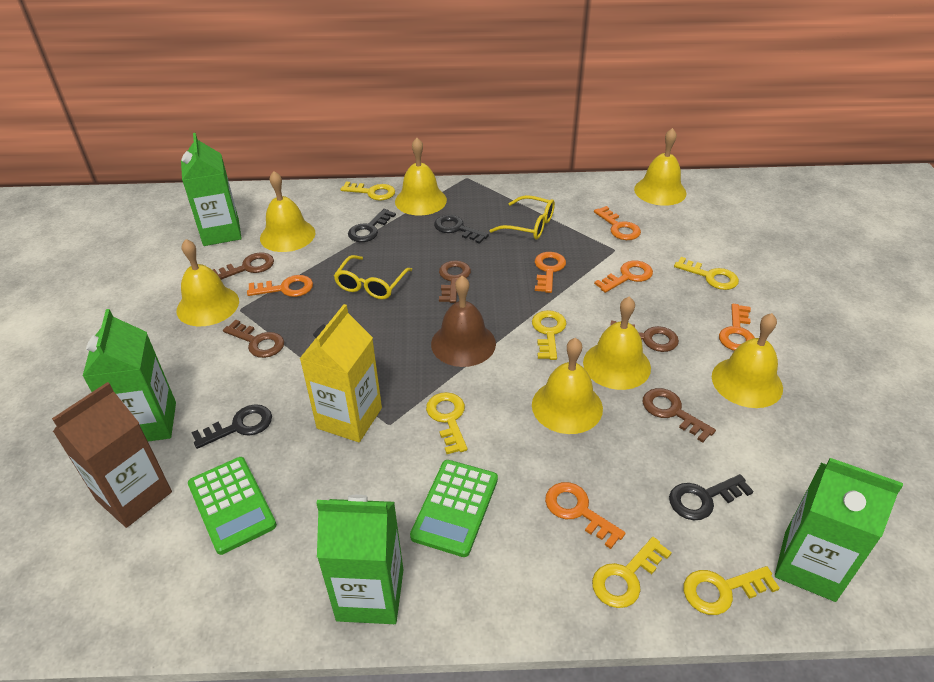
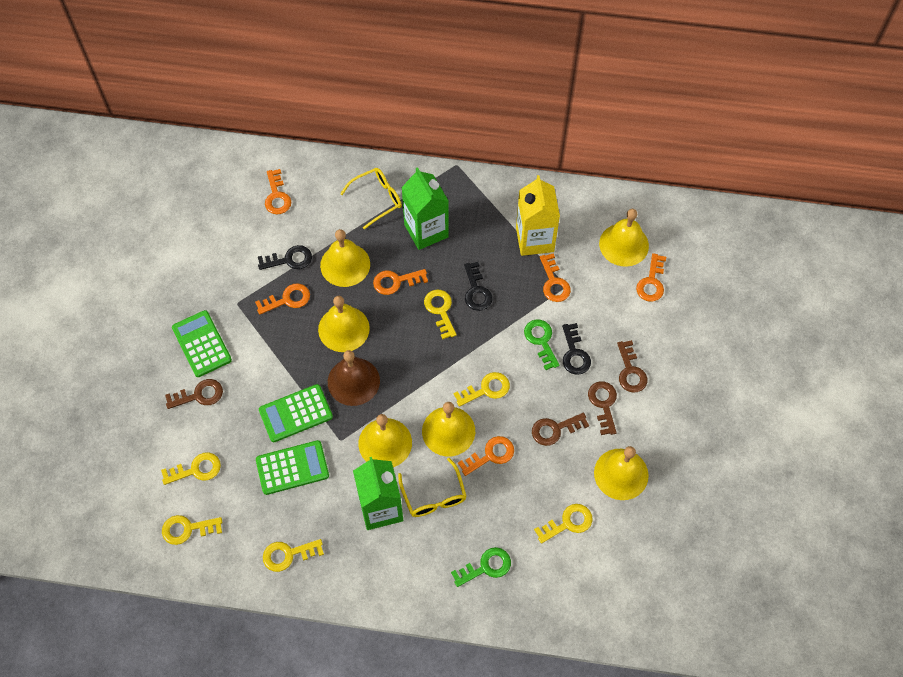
black key: [191,404,272,449] [348,209,396,242] [434,215,489,244] [669,474,754,520] = 4 -> [258,245,312,270] [464,262,492,311] [562,323,591,375] = 3
brown carton: [52,382,172,528] = 1 -> none = 0
brown key: [213,252,274,280] [223,320,284,358] [439,260,471,303] [610,321,679,352] [642,388,716,443] = 5 -> [165,379,223,409] [532,413,589,446] [588,381,617,435] [617,340,648,393] = 4
green calculator: [188,457,277,555] [410,460,498,557] = 2 -> [172,310,232,377] [256,440,329,495] [259,384,333,442] = 3
green carton: [83,309,176,442] [181,133,242,246] [316,495,404,624] [775,458,903,602] = 4 -> [353,457,403,530] [401,167,449,250] = 2
green key: none = 0 -> [451,547,511,587] [524,319,560,370] = 2
yellow bell: [177,239,239,326] [260,171,315,252] [395,138,447,216] [532,338,603,434] [583,296,651,390] [634,128,687,206] [712,313,783,408] = 7 -> [318,296,370,352] [320,229,370,287] [359,414,412,467] [422,402,475,457] [594,446,649,500] [599,209,649,267] = 6

